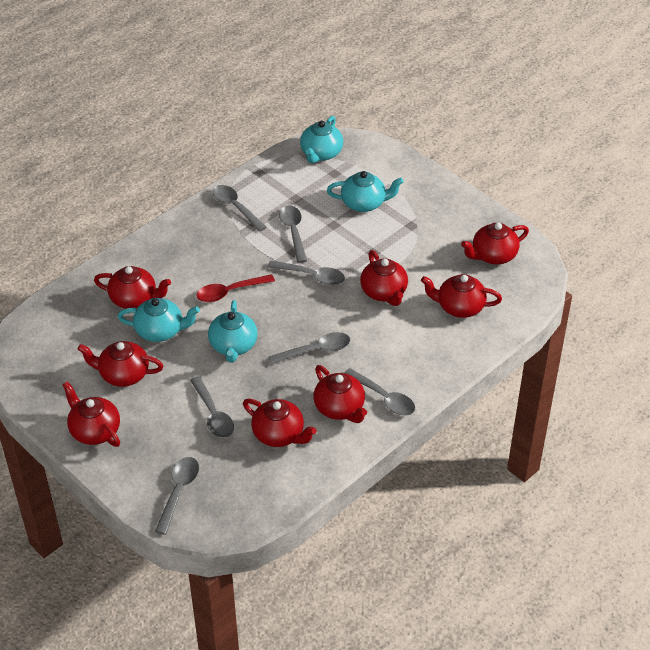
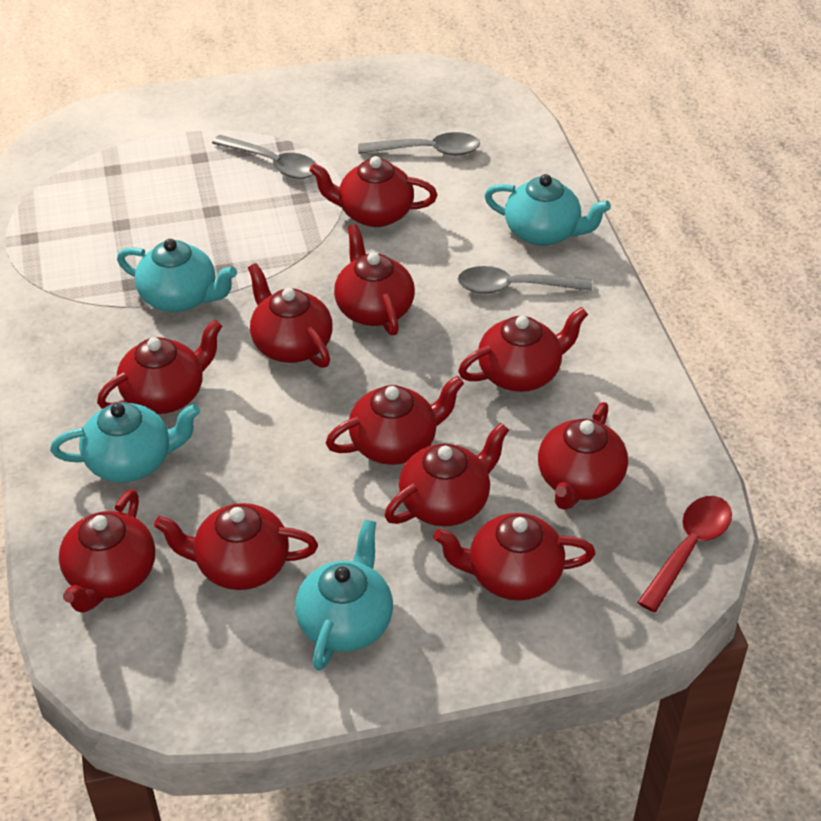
grey spoon: [155,457,199,535] [190,376,234,438] [213,185,267,232] [267,260,345,285] [268,332,350,365] [279,206,307,263] [344,368,415,416] = 7 -> [212,135,317,179] [358,132,480,155] [458,266,592,293] = 3
red teapot: [63,381,120,447] [78,341,163,387] [94,266,171,309] [243,398,317,447] [314,365,367,423] [360,250,408,306] [421,274,502,318] [461,222,529,265] = 8 -> [59,489,155,613] [97,320,222,414] [154,503,318,590] [248,263,333,368] [309,156,438,227] [326,376,464,465] [334,224,415,335] [385,423,509,526] [434,513,596,601] [458,307,588,392] [538,402,628,510] = 11

